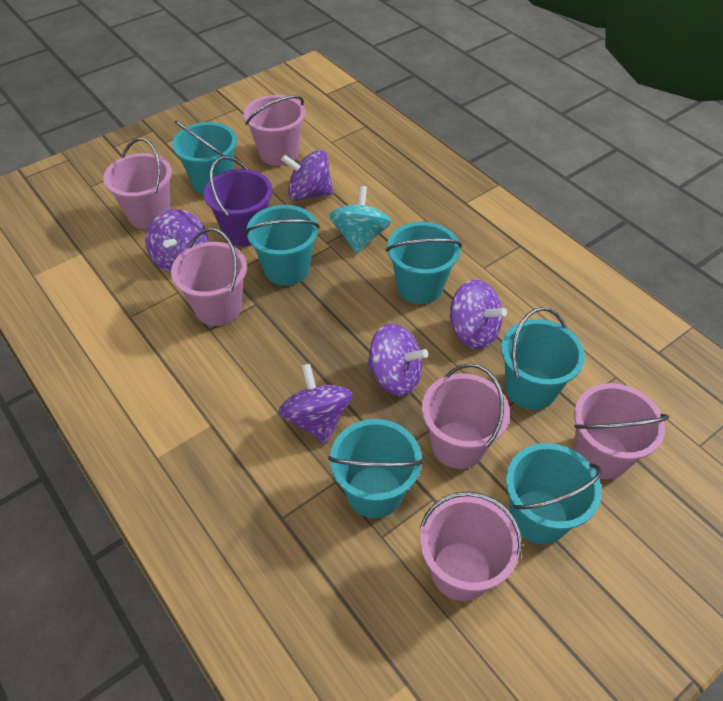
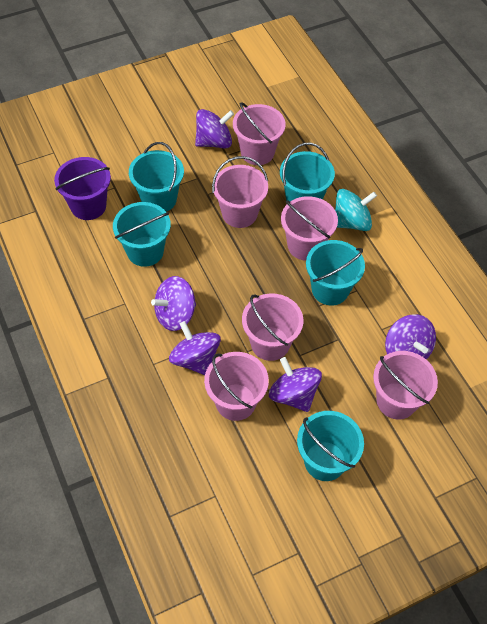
turquoise bucket: [172,120,237,195] [245,205,320,286] [328,419,424,518] [386,222,462,304] [501,307,585,410] [506,443,602,544] = 6 -> [113,202,171,267] [129,142,184,212] [280,143,335,201] [297,411,364,481] [306,240,365,305] = 5

